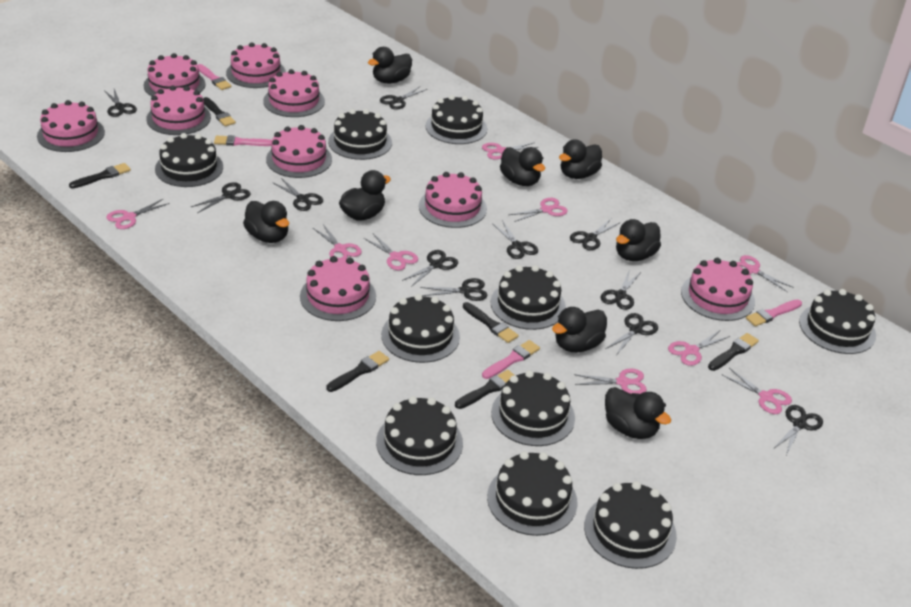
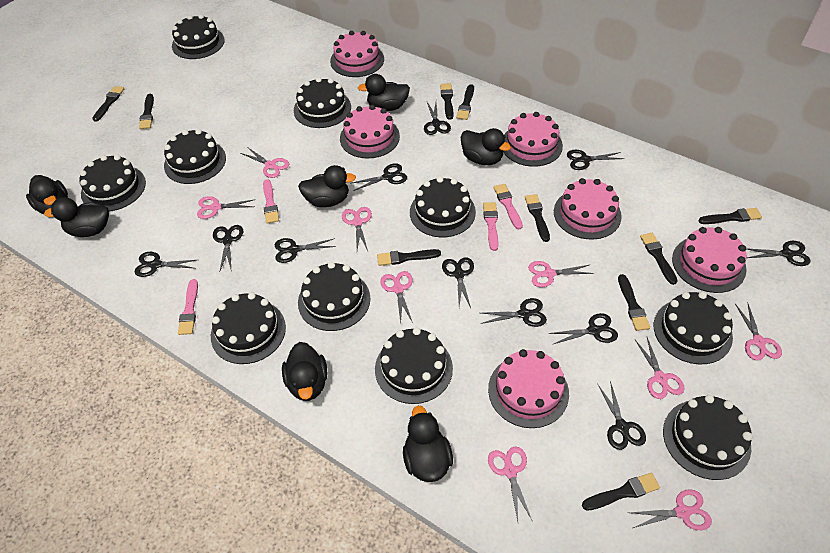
black brush: [69,163,131,189] [203,97,236,126] [326,351,389,392] [455,370,514,409] [463,302,519,343] [708,333,759,371] = 6 -> [92,86,125,122] [139,94,154,129] [377,249,441,266] [440,83,453,120] [456,84,474,120] [525,194,550,242] [582,472,660,511] [618,274,650,331] [640,233,678,285] [699,208,762,224] = 10
black duck: [243,201,289,243] [339,170,391,221] [368,47,412,84] [500,147,545,186] [552,307,607,352] [559,139,602,179] [605,387,671,439] [616,219,661,261] = 8 -> [26,175,68,214] [44,197,109,237] [282,342,327,401] [298,165,356,207] [358,74,410,111] [403,405,453,482] [461,128,511,165] = 7
pink cake: [37,100,105,152] [143,53,206,96] [146,85,211,135] [226,42,286,88] [263,69,325,117] [266,125,332,178] [300,256,376,321] [419,172,487,228] [681,258,755,321] = 9 -> [330,31,384,77] [340,105,400,159] [488,349,569,428] [503,112,563,167] [554,178,622,240] [672,227,747,293] = 6

